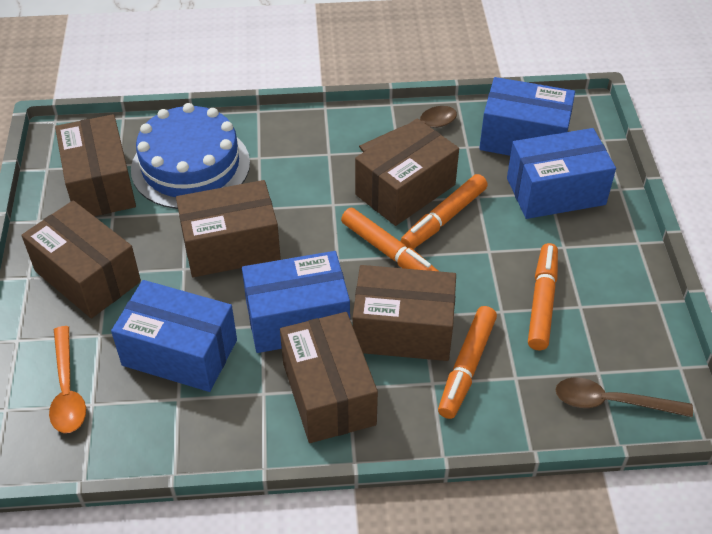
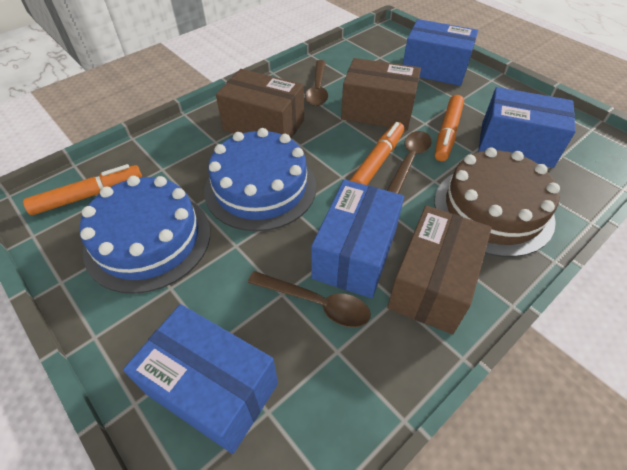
blue cake: [131,103,250,209] = 1 -> [80,176,210,294] [204,128,316,231] = 2
brown box: [21,200,141,318] [55,114,136,216] [176,180,281,277] [280,312,378,443] [353,265,456,361] [355,118,459,226] = 6 -> [216,69,304,138] [341,58,421,130] [387,206,492,334] = 3
brown cake: none = 0 -> [434,147,560,257] = 1
brown spoon: [359,106,457,152] [555,377,693,417] = 2 -> [248,271,371,328] [305,60,328,106] [387,131,432,194] = 3
orange marker: [341,208,438,271] [401,174,488,249] [438,306,497,419] [528,243,558,350] = 4 -> [23,164,142,215] [350,122,404,185] [435,95,464,161] = 3
orange spoon: [49,326,86,433] = 1 -> none = 0

